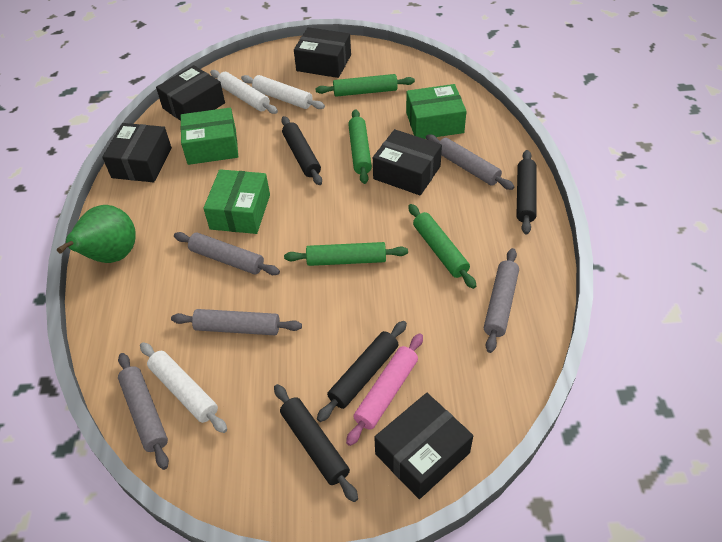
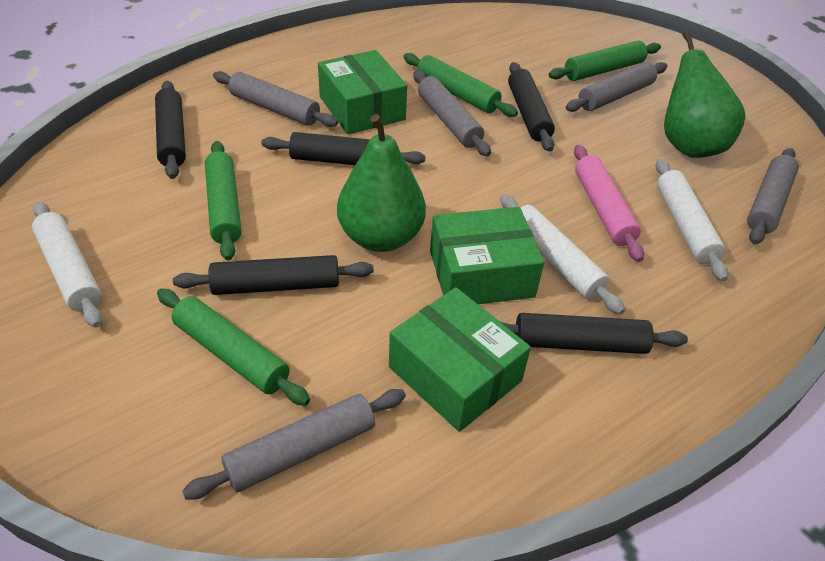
black box: [102,123,172,182] [156,65,225,121] [294,27,351,78] [373,129,442,196] [374,393,473,499] = 5 -> none = 0
black rolling pin: [274,384,358,502] [281,116,322,185] [317,321,407,422] [517,150,536,234] = 4 -> [155,81,186,179] [173,255,374,295] [262,132,426,165] [501,313,688,354] [508,62,555,152] = 5
green pear: [57,205,136,263] = 1 -> [337,114,426,252] [664,30,746,158] = 2

